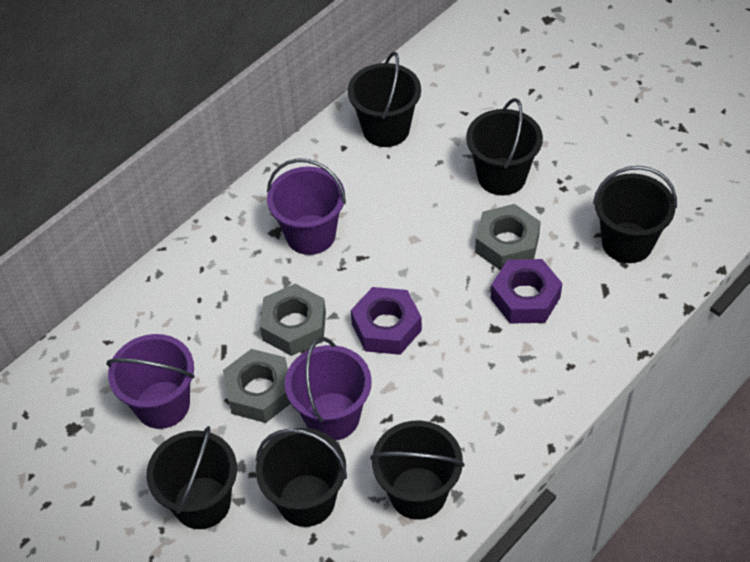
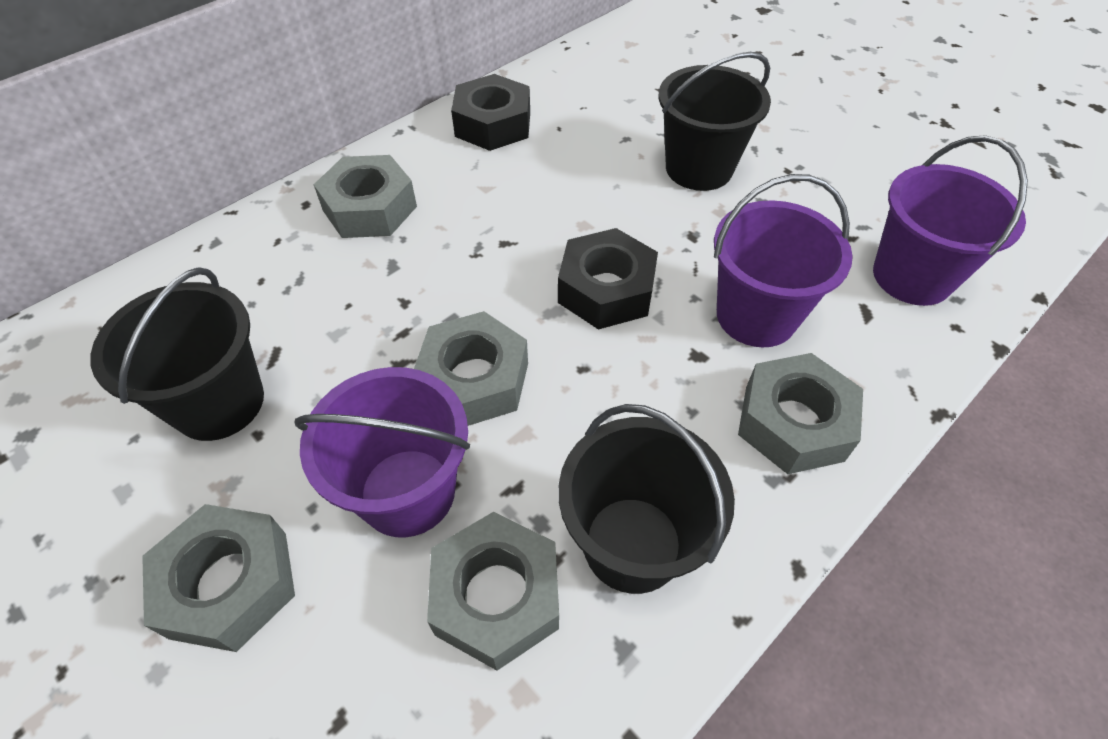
black bucket: [146,426,237,529] [256,428,347,527] [348,52,421,147] [370,421,465,520] [466,98,543,195] [593,166,677,263] = 6 -> [90,267,264,441] [559,404,735,594] [658,52,771,191] = 3
black nut: none = 0 -> [451,74,530,151] [558,228,658,330] = 2
grey nut: [223,349,291,423] [260,284,326,356] [475,204,541,271] = 3 -> [142,504,295,652] [313,155,417,238] [414,311,528,426] [427,512,559,670] [738,353,863,474] = 5
purple nut: [351,287,422,355] [491,259,562,324] = 2 -> none = 0

